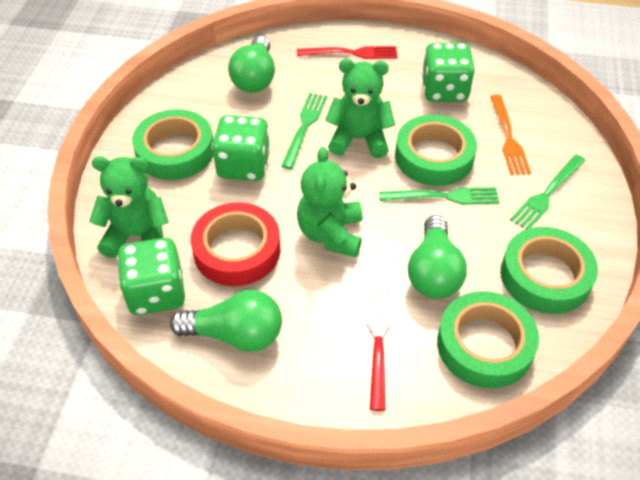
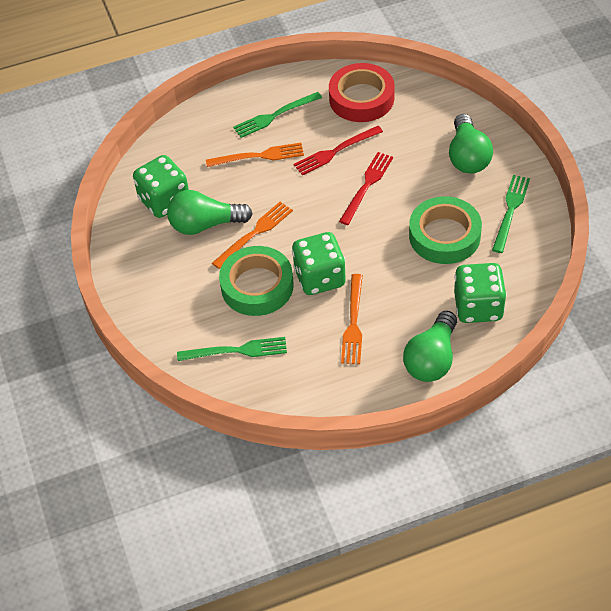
green tape: [132,109,214,180] [395,115,477,186] [437,291,539,388] [500,227,598,314] = 4 -> [219,246,294,316] [409,196,482,264] = 2
green teddy bear: [89,156,169,258] [297,147,363,257] [325,59,395,158] = 3 -> none = 0
orange fork: [490,95,531,175] = 1 -> [206,143,304,167] [212,202,293,269] [341,274,363,364] = 3

